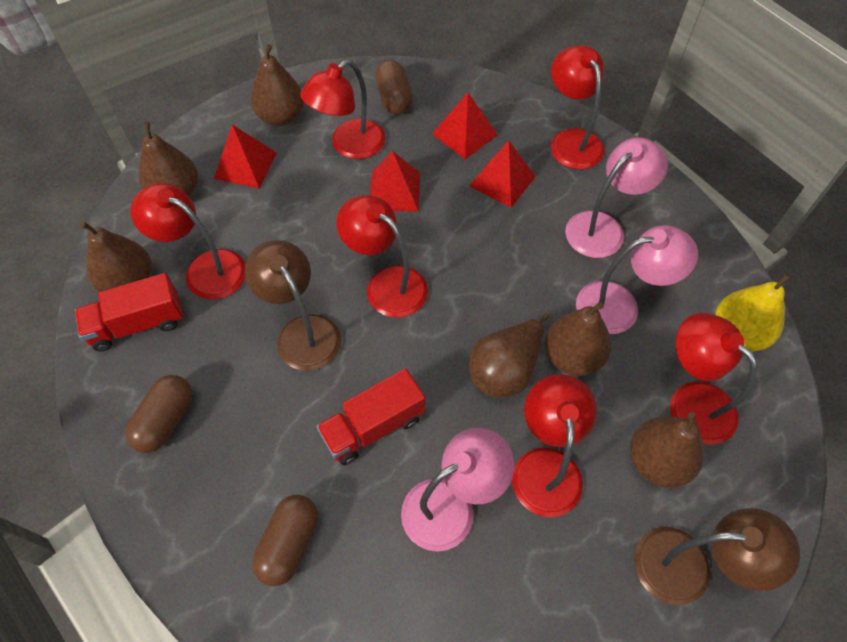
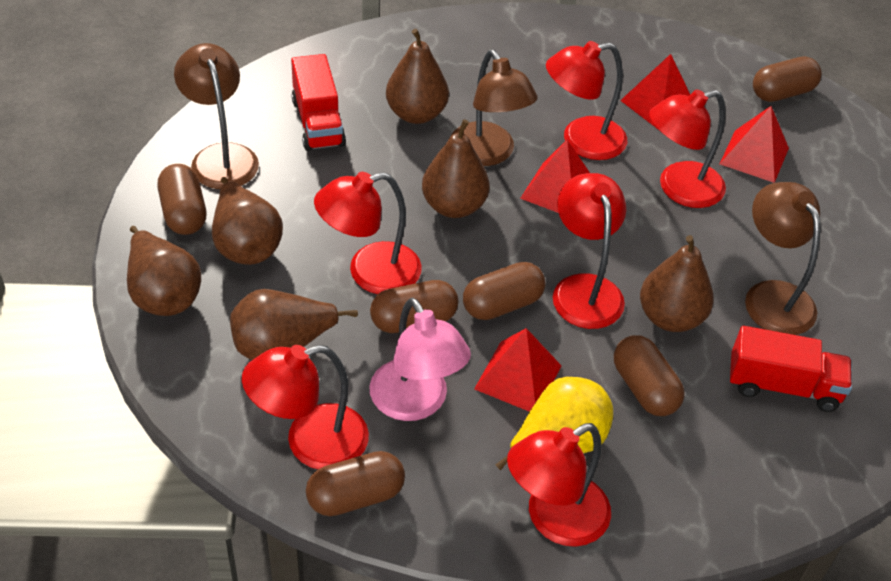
brown capsule: [125,375,192,453] [252,495,318,586] [375,60,413,115] = 3 -> [158,164,206,235] [306,451,405,516] [370,280,458,333] [463,262,546,320] [614,335,685,416] [753,56,822,102] = 6
brown lamp: [245,240,341,371] [634,508,800,605] = 2 -> [174,43,259,189] [451,50,538,166] [745,182,820,335] = 3
pink lamp: [401,428,514,552] [565,137,668,258] [576,225,698,334] = 3 -> [369,298,471,421] = 1

